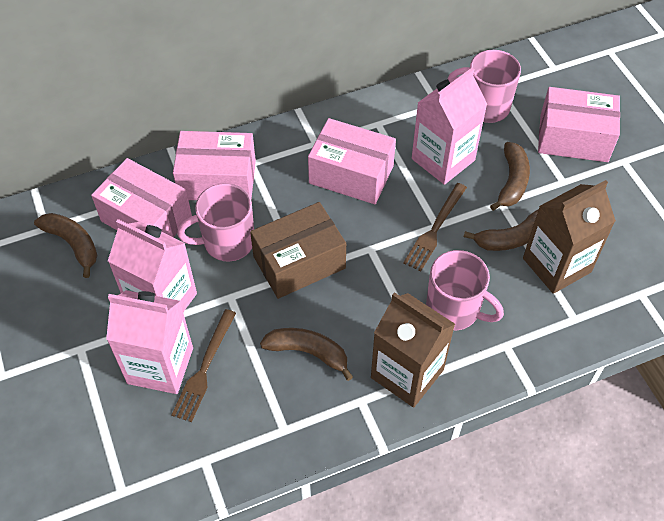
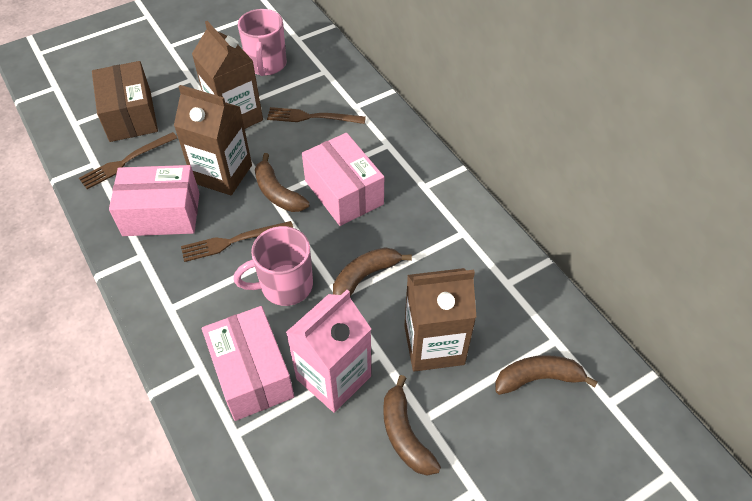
brown carton: [371,292,455,408] [523,180,616,294] = 2 -> [174,85,252,195] [192,21,263,129] [404,268,476,372] = 3
brown fork: [171,309,236,422] [403,183,467,271] = 2 -> [79,132,177,189] [181,221,293,262] [267,107,366,124] = 3
pink box: [91,158,192,237] [173,131,256,200] [308,118,396,204] [538,87,620,162] = 4 -> [109,165,200,236] [202,306,294,421] [302,133,384,226] = 3
pink carton: [106,290,193,394] [108,219,197,312] [412,68,487,185] = 3 -> [286,290,371,413] = 1
pink mug: [177,183,254,261] [426,250,504,330] [448,50,521,123] = 3 -> [233,226,313,306] [238,9,287,76] = 2

